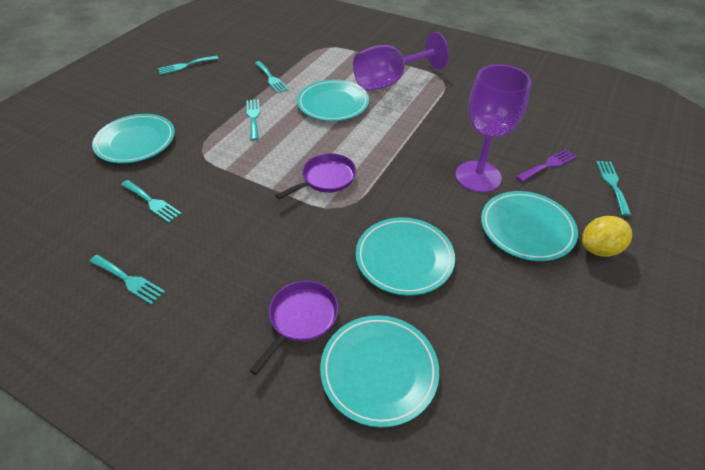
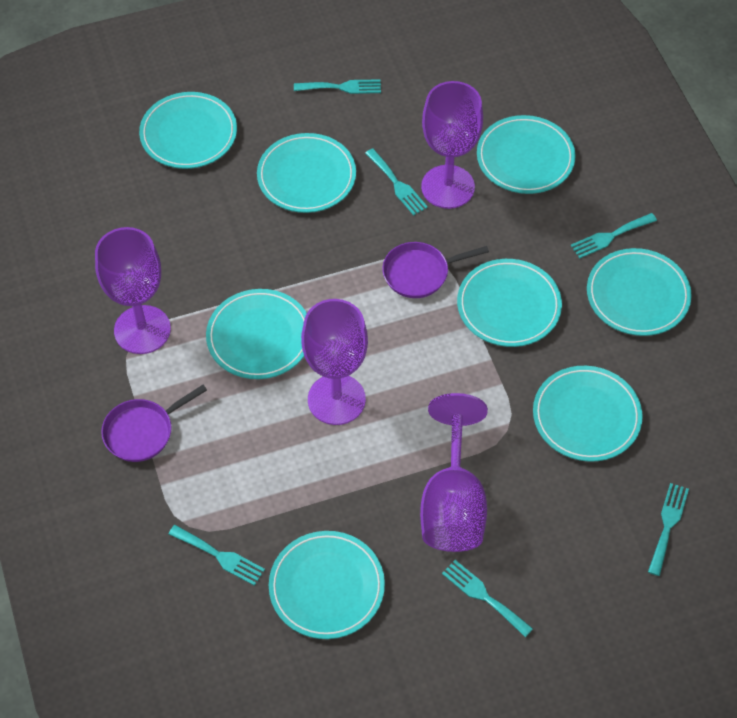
purple fork: [516,149,577,182] = 1 -> none = 0
purple goblet: [353,32,449,91] [456,65,531,193] = 2 -> [95,227,171,354] [301,299,368,425] [420,393,488,552] [421,81,483,209] = 4
turquoise plate: [92,114,175,163] [297,80,369,121] [320,315,439,427] [356,217,455,296] [481,191,578,261] = 5 -> [139,92,237,169] [206,289,307,379] [257,133,356,213] [269,531,385,639] [457,259,562,347] [477,115,576,194] [533,366,643,462] [587,248,692,336] = 8
yellow lemon: [582,216,632,257] = 1 -> none = 0

